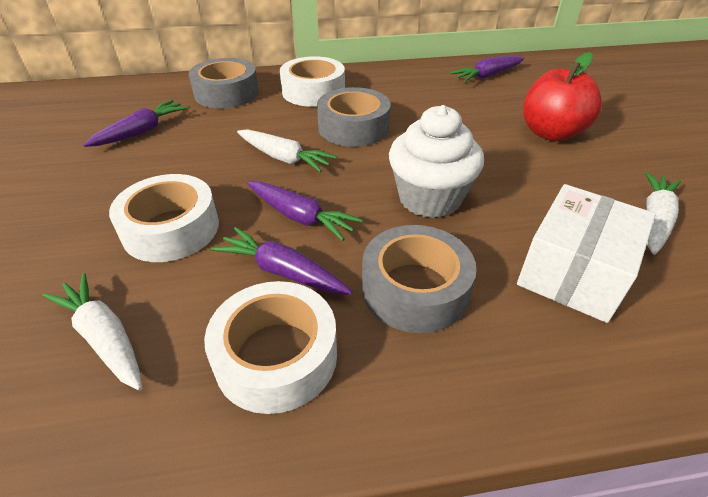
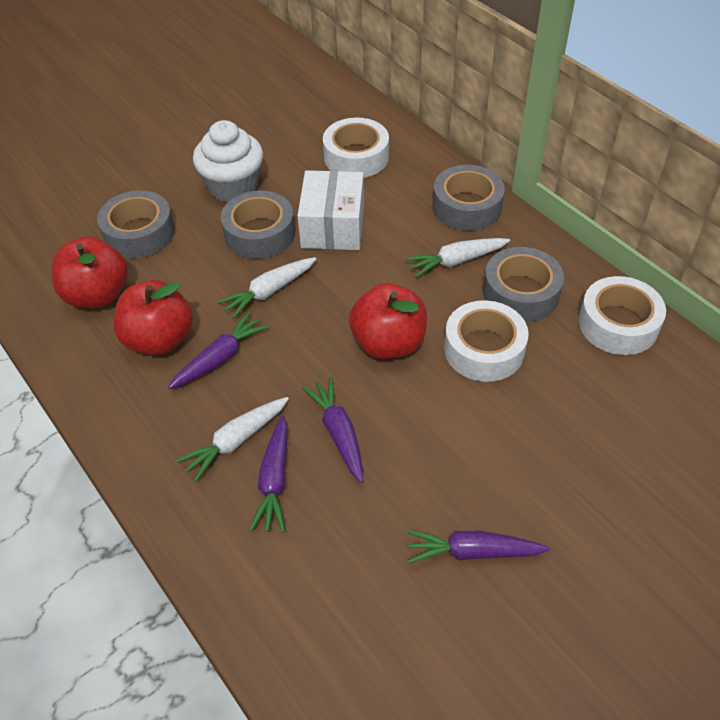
grey tape: [189,58,259,108] [317,87,390,147] [362,225,477,333] = 3 -> [97,190,175,259] [221,190,295,259] [433,165,505,231] [483,247,564,322] = 4
red apple: [523,52,602,141] = 1 -> [51,236,128,308] [113,280,193,355] [349,283,427,359] = 3

